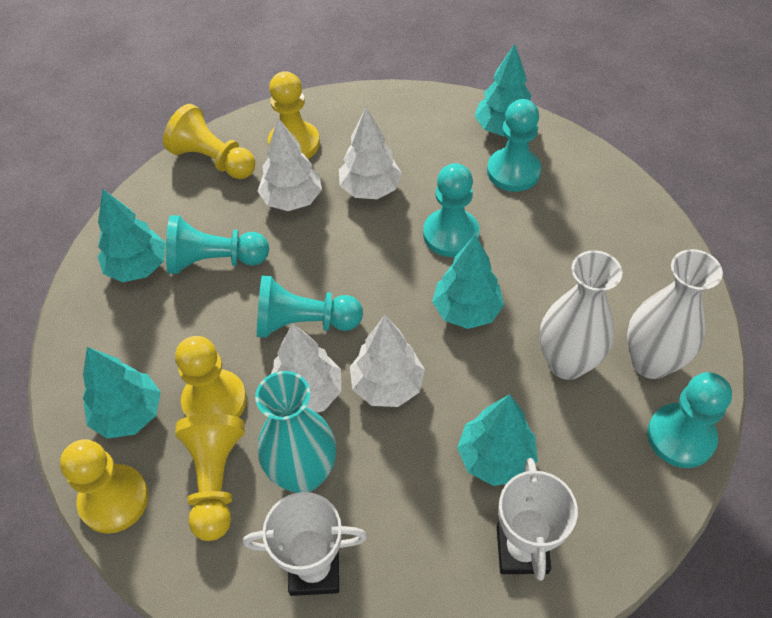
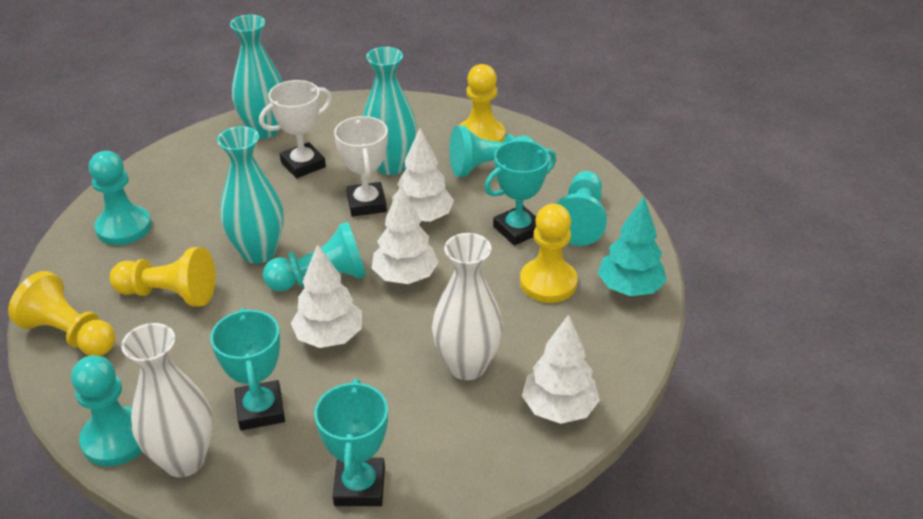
turquoise tree: [83,347,161,439] [98,189,166,282] [432,235,504,329] [457,394,538,486] [475,44,532,136] = 5 -> [598,197,667,296] = 1
turquoise trophy: none = 0 -> [210,308,285,430] [314,379,388,506] [484,140,556,246] = 3
turquoise vase: [255,371,336,493] = 1 -> [217,126,284,264] [230,15,283,139] [362,47,417,175] = 3
yellow pawn: [60,439,149,534] [163,104,255,179] [175,336,247,418] [175,414,245,541] [268,71,320,159] = 5 -> [8,271,116,356] [110,247,216,306] [459,64,505,142] [520,204,578,303] = 4

